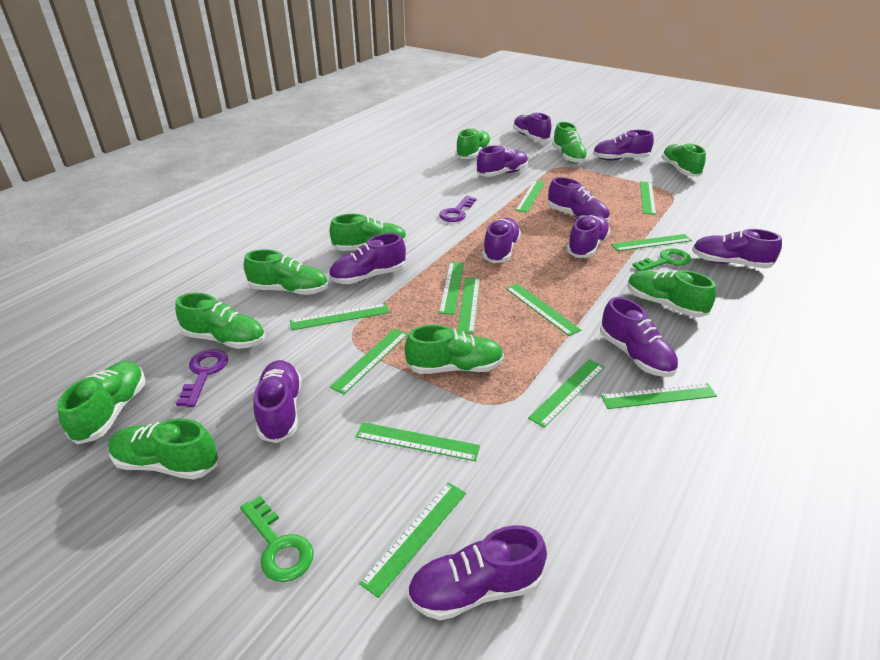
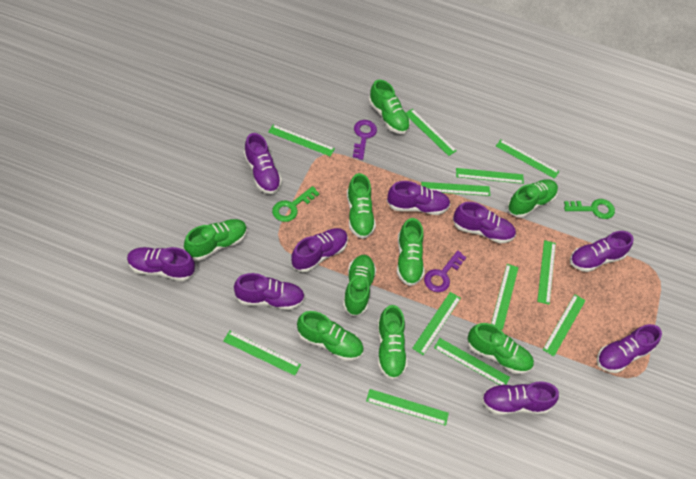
green shoe: [58,361,145,445] [108,418,218,480] [175,293,265,349] [244,249,328,295] [329,214,407,251] [405,325,504,374] [455,128,491,159] [552,122,588,164] [627,270,716,317] [661,143,706,177] = 10 -> [184,219,247,261] [297,311,364,361] [343,255,376,316] [347,173,376,239] [369,79,410,134] [377,305,408,380] [397,218,424,286] [467,323,534,374] [507,179,558,218] = 9
purple shoe: [253,360,302,443] [329,233,406,284] [407,525,547,620] [477,145,528,177] [482,218,521,263] [513,112,551,141] [548,177,610,222] [567,215,610,258] [593,130,654,161] [600,297,678,377] [692,229,782,269] = 11 -> [127,247,195,281] [234,273,305,310] [244,133,282,194] [291,228,348,272] [387,181,450,215] [453,202,516,244] [481,381,559,415] [570,231,634,272] [597,324,662,373] = 9

